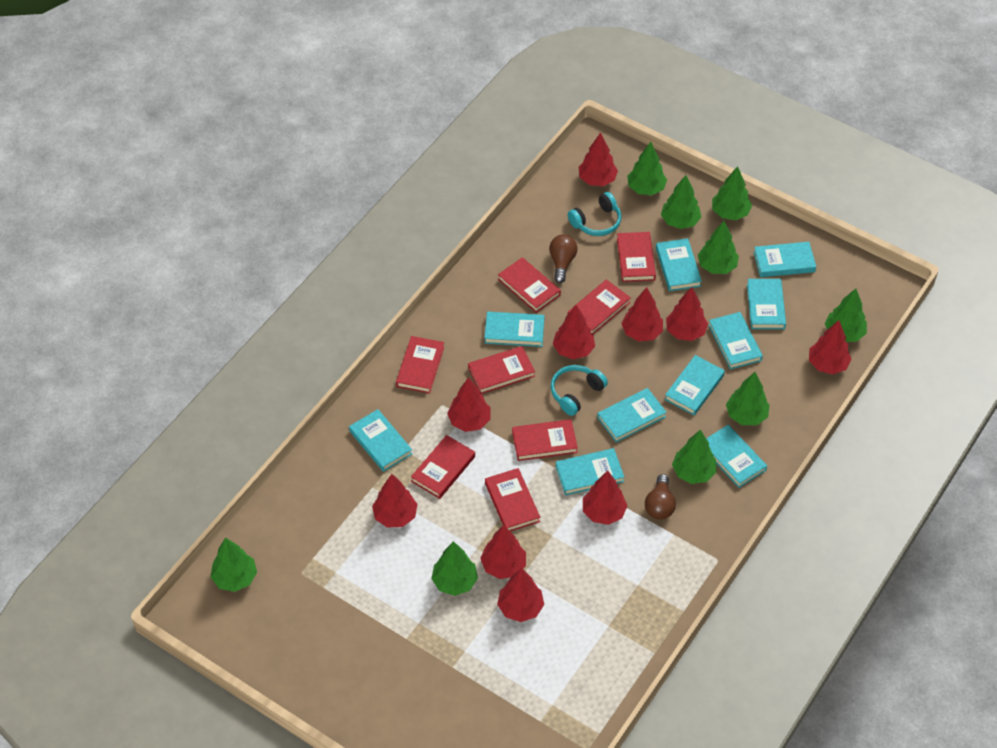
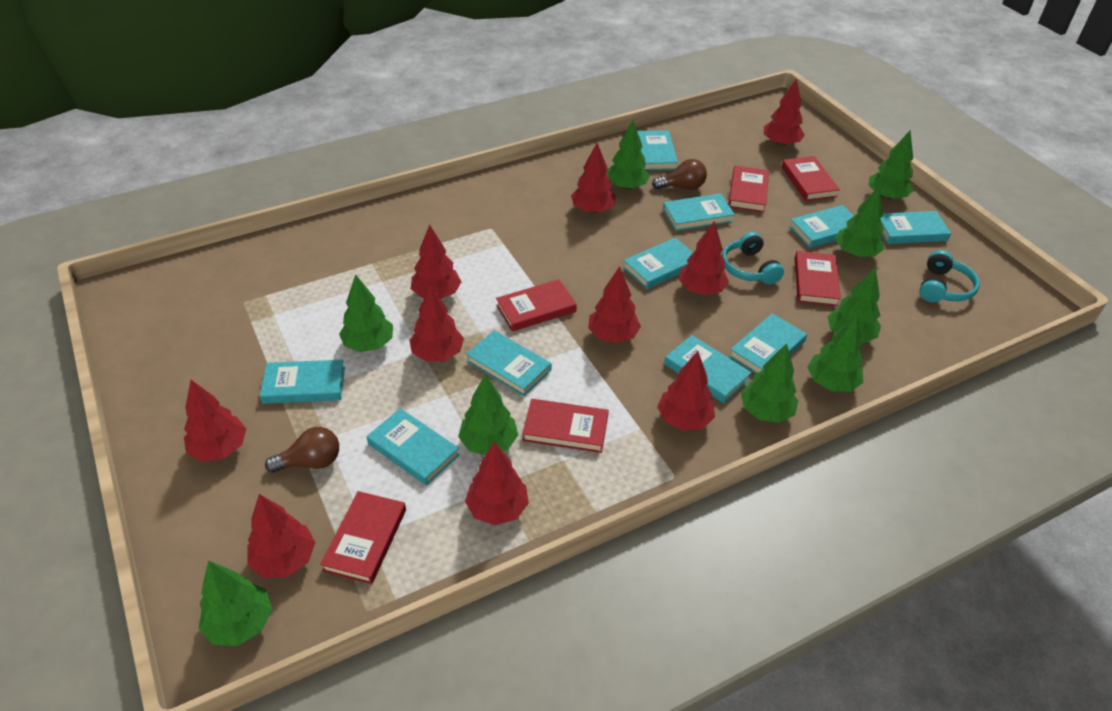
red book: [396,336,444,394] [411,435,475,499] [468,346,535,394] [485,468,540,532] [498,257,561,313] [512,419,578,461] [568,279,631,334] [617,232,656,282] = 8 -> [320,491,406,584] [496,279,577,332] [522,399,609,453] [728,166,769,212] [781,156,840,201] [795,251,841,306] = 6

